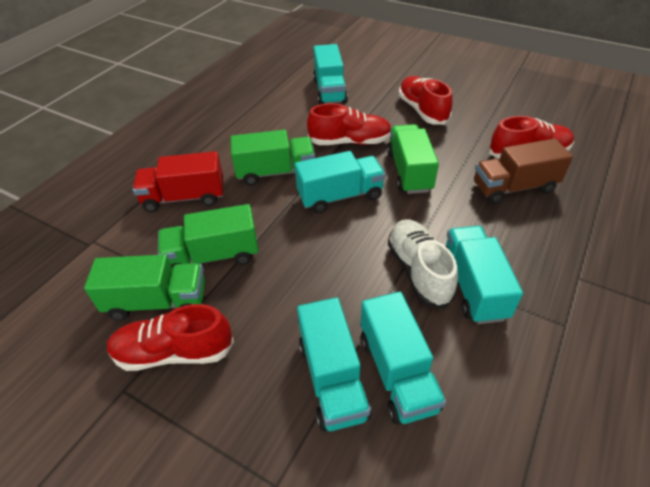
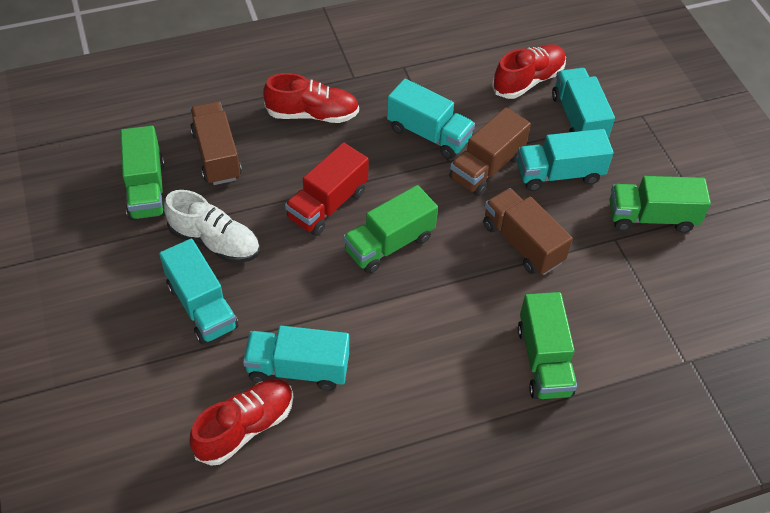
brown truck: [474,138,573,204] = 1 -> [190,102,242,185] [449,107,531,196] [483,188,573,275] = 3
red shoe: [107,304,234,371] [307,103,391,145] [399,76,453,125] [489,116,574,159] = 4 -> [190,379,294,466] [263,73,359,123] [492,44,566,99] = 3

